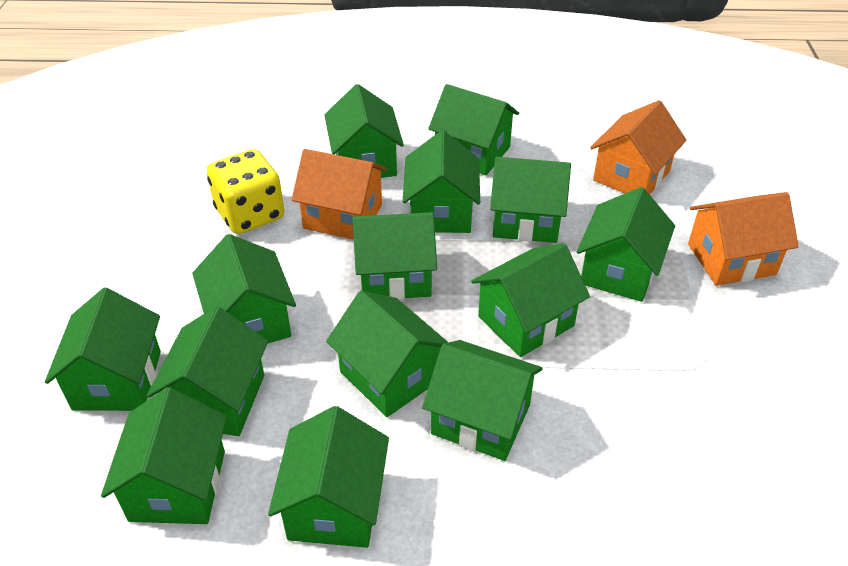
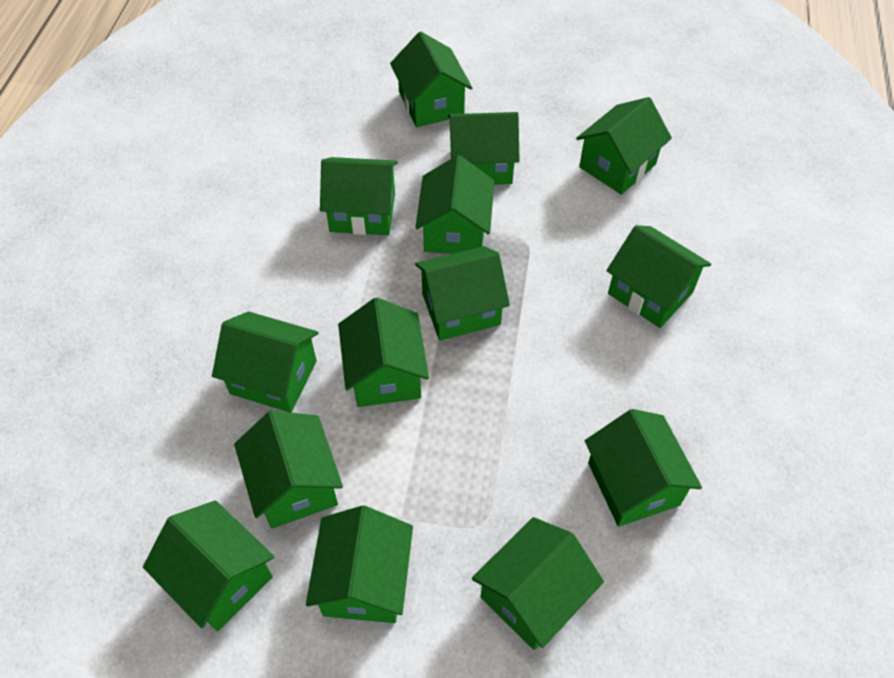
orange house: [292,149,387,240] [590,100,686,195] [688,192,799,286] = 3 -> none = 0
yellow dice: [207,149,284,234] = 1 -> none = 0

